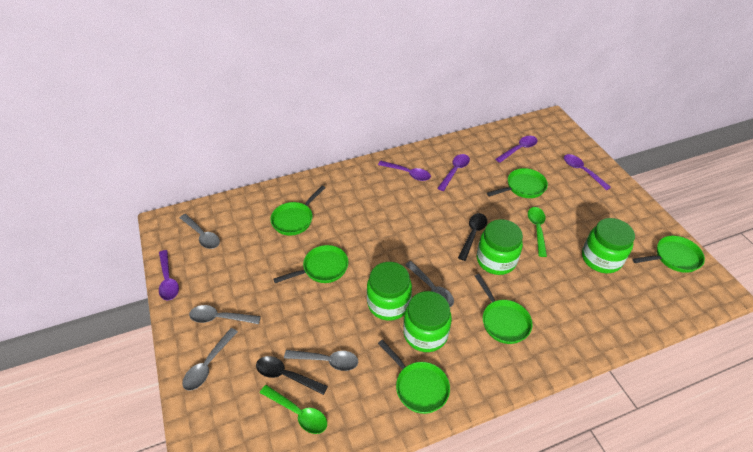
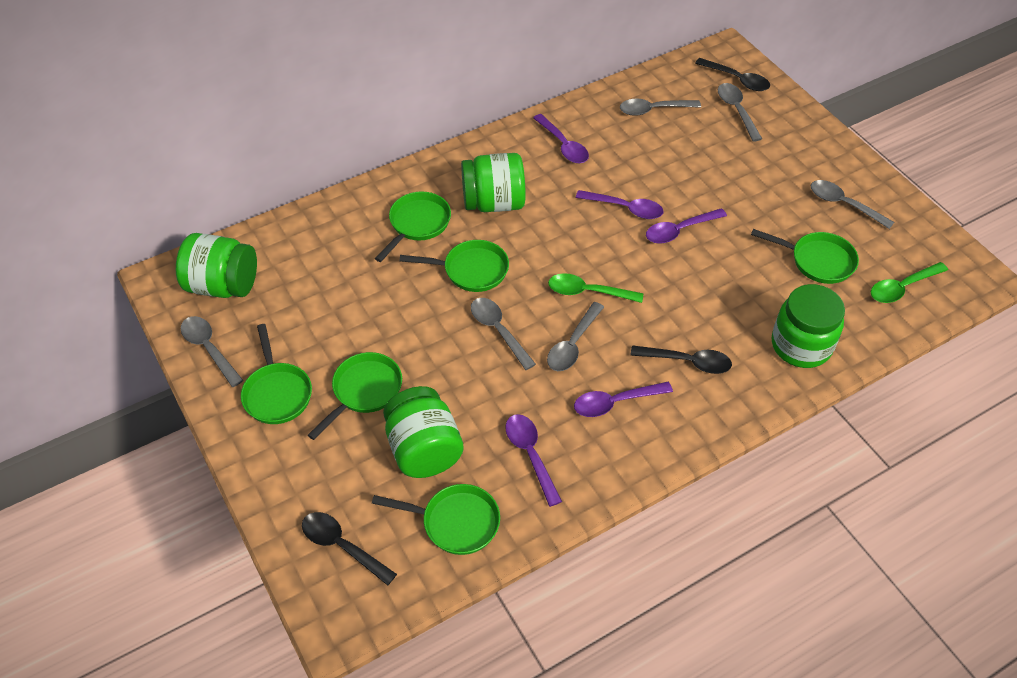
black spoon: [256,356,328,395] [458,213,487,261] = 2 -> [302,512,397,585] [630,345,732,374] [695,58,770,91] = 3
grey spoon: [180,214,220,249] [182,328,238,391] [189,305,261,324] [284,350,358,371] [405,261,454,307] = 5 -> [181,316,243,387] [471,298,536,370] [547,302,604,371] [620,99,701,116] [718,83,762,142] [811,180,894,229] = 6

